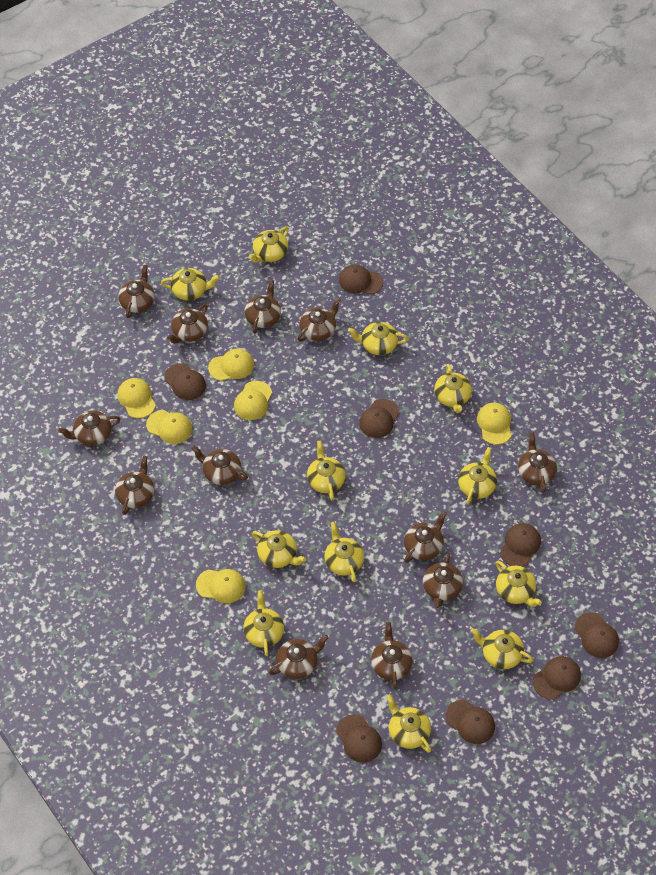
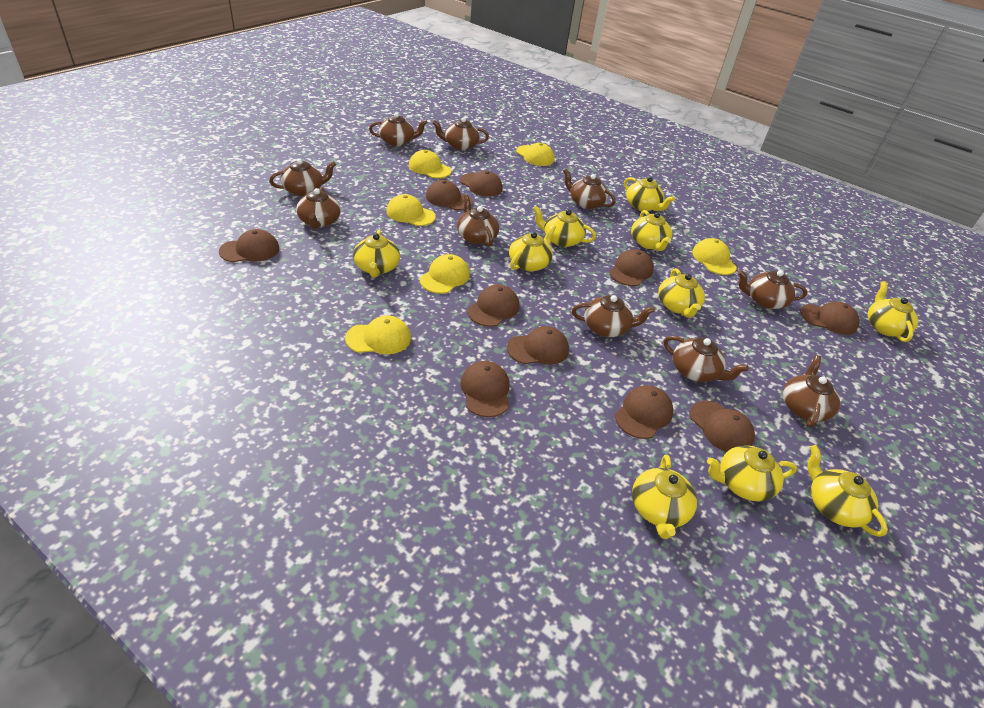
brown cap: [164,363,206,400] [336,714,382,763] [339,264,383,295] [359,399,399,438] [446,700,495,744] [500,523,541,567] [533,656,581,699] [575,612,619,658] = 8 -> [219,229,279,263] [426,180,473,210] [460,171,503,197] [460,361,509,417] [467,285,519,327] [507,326,569,365] [609,249,654,286] [615,385,673,439] [690,401,755,452] [800,302,859,335] = 10
brown teapot: [58,411,120,446] [115,456,154,515] [118,265,155,318] [167,304,208,344] [191,445,248,485] [245,280,281,333] [269,635,328,679] [298,298,341,341] [371,622,412,689] [404,511,447,563] [423,553,463,608] [518,432,557,493] = 12 -> [269,159,336,196] [296,187,341,229] [369,113,428,146] [433,117,489,151] [457,195,499,247] [563,169,616,209] [572,295,655,337] [664,336,749,382] [738,270,807,309] [783,355,840,428] = 10
yellow teapot: [161,268,220,301] [243,590,284,656] [249,226,289,263] [252,530,306,568] [307,440,346,500] [324,521,364,582] [348,322,408,355] [386,694,431,753] [434,364,472,413] [458,447,497,505] [471,628,533,669] [496,561,542,607] = 12 -> [353,230,400,278] [509,225,556,272] [533,206,596,247] [624,177,675,211] [631,210,672,251] [632,455,697,539] [658,268,705,318] [707,445,797,502] [807,445,888,537] [868,281,918,342] = 10

